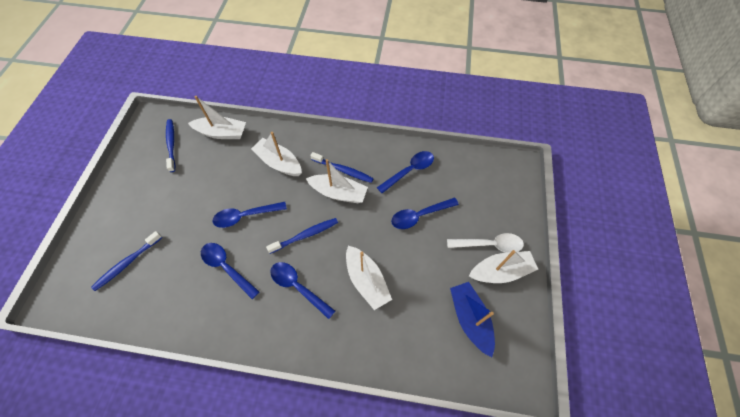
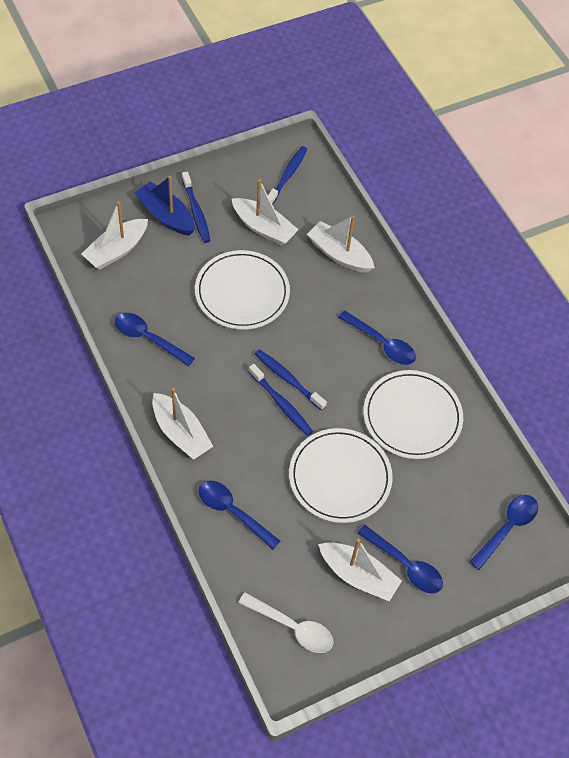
white plate: none = 0 -> [195,250,290,330] [289,428,393,523] [363,370,463,459] = 3

